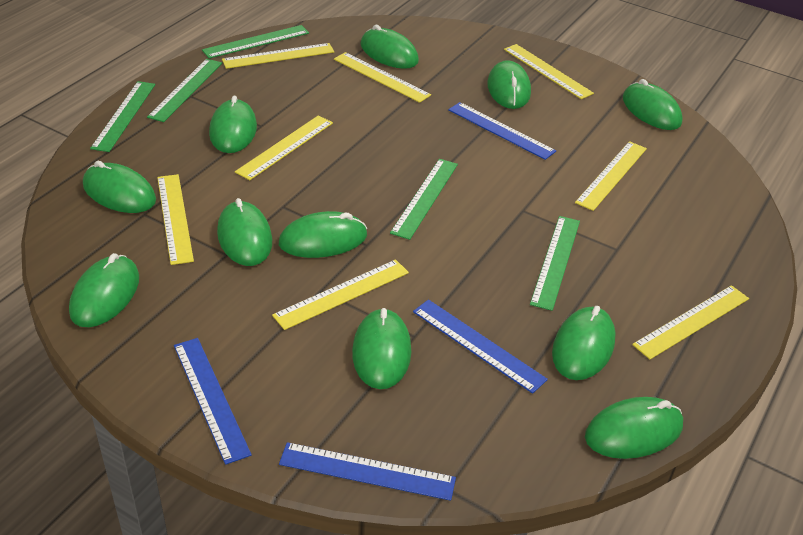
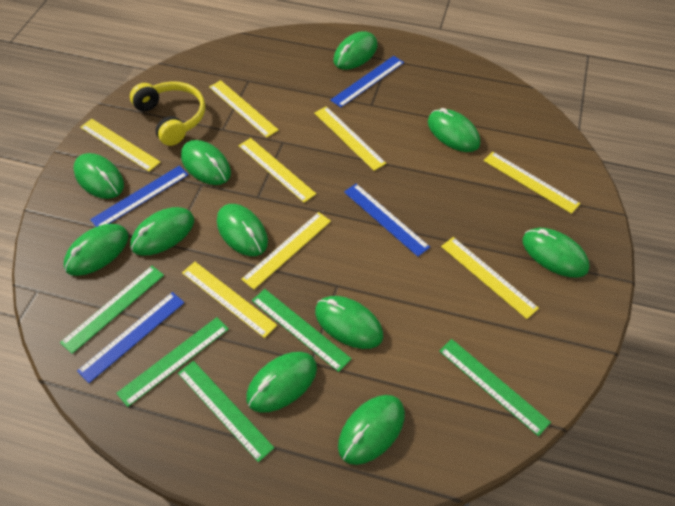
yellow headphones: none = 0 -> [130,81,205,146] = 1

